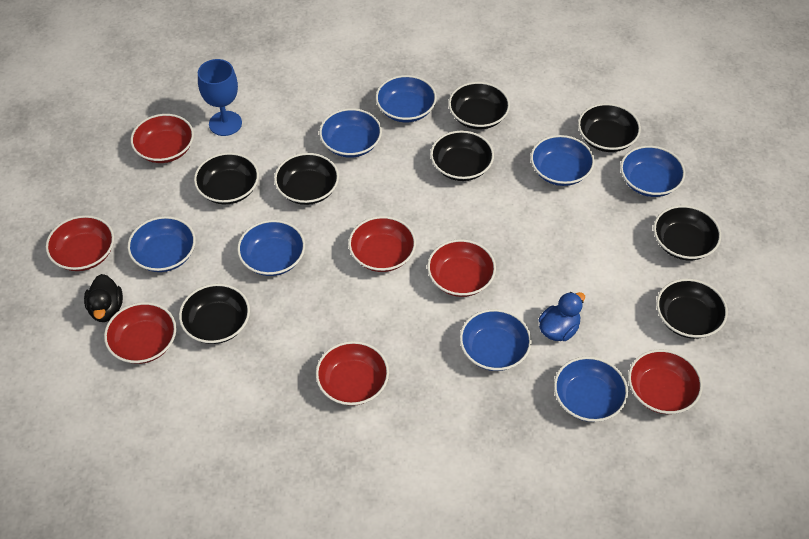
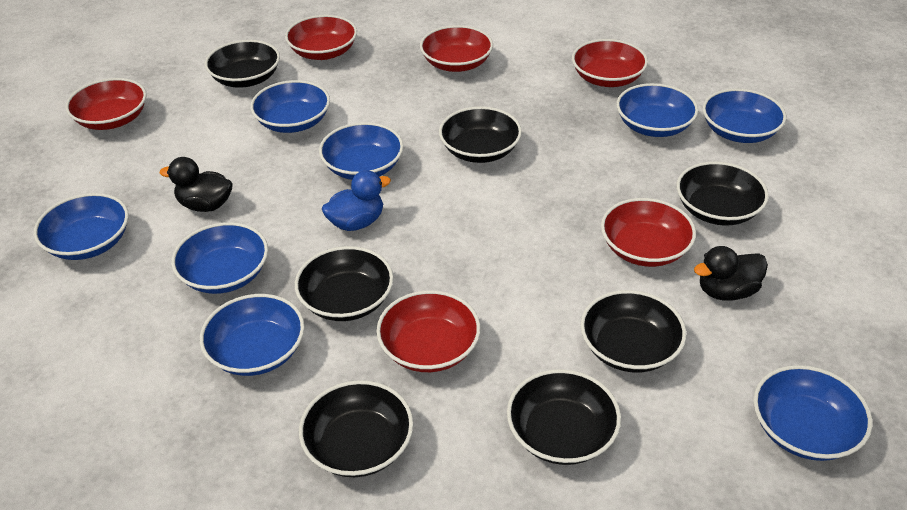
black bowl: [179,284,250,344] [194,153,259,204] [274,153,339,205] [430,131,494,181] [449,82,510,129] [578,103,641,152] [653,205,721,260] [657,279,728,339] = 8 -> [205,40,280,88] [295,246,394,321] [299,380,413,477] [439,106,522,163] [507,369,621,465] [580,290,686,372] [676,161,769,226] = 7
black duck: [84,274,123,322] = 1 -> [160,157,233,212] [694,246,768,301] = 2
blue goblet: [198,59,242,136] = 1 -> none = 0
red bowl: [46,215,114,271] [104,302,176,364] [130,114,194,163] [316,341,389,406] [348,216,416,272] [427,239,496,297] [628,349,703,414] = 7 -> [66,78,147,130] [285,15,357,60] [376,290,481,372] [420,25,493,72] [572,39,648,87] [601,198,696,267] = 6

